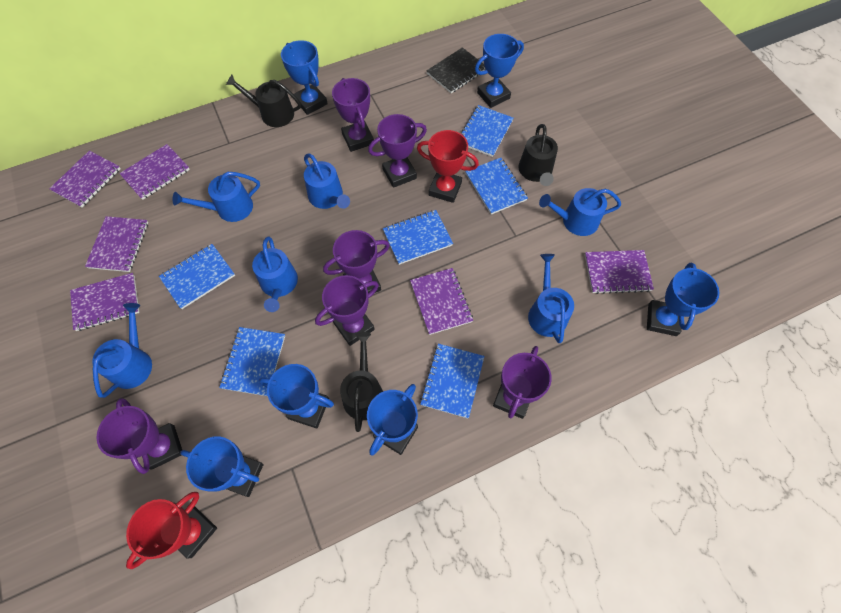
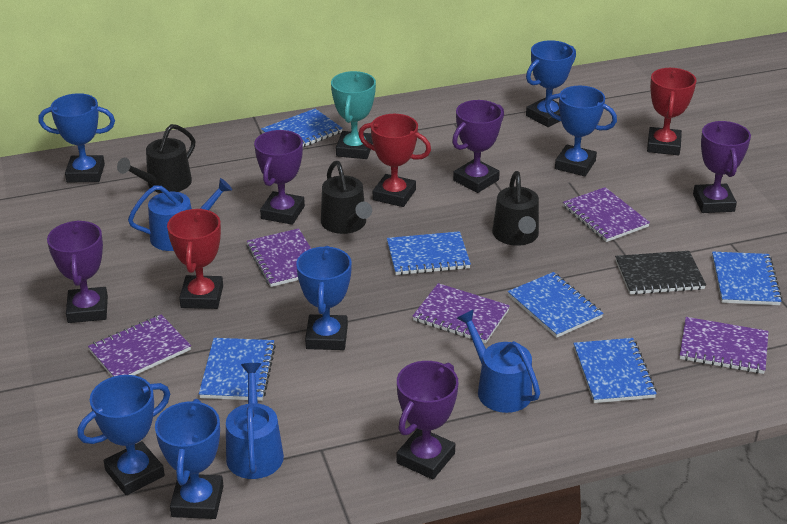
blue watering can: [92,303,152,398] [172,172,260,222] [252,236,298,312] [304,154,350,209] [528,254,574,343] [539,188,621,236] = 6 -> [128,178,232,251] [226,363,284,479] [457,310,540,413] = 3
purple notebook: [49,151,121,207] [70,273,139,331] [85,216,148,272] [119,144,190,200] [410,268,473,335] [585,250,654,294] = 6 -> [88,315,191,377] [247,228,311,287] [412,283,510,344] [563,187,650,242] [680,317,769,374] = 5
purple trophy: [96,398,182,474] [315,275,379,346] [323,230,390,293] [332,78,374,152] [368,114,427,188] [493,346,552,419] = 6 -> [47,221,108,323] [254,130,305,225] [396,361,458,480] [452,100,504,193] [693,121,751,213] = 5
red trophy: [126,492,217,569] [417,130,479,203] = 2 -> [167,208,223,309] [358,114,431,207] [647,68,697,155] = 3
turquoise trophy: none = 0 -> [331,71,376,159] = 1

